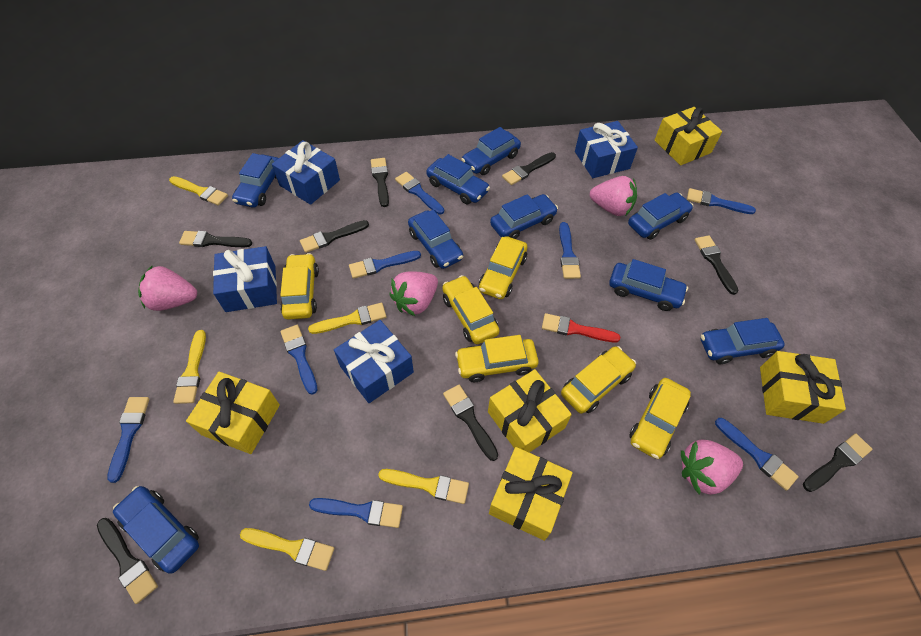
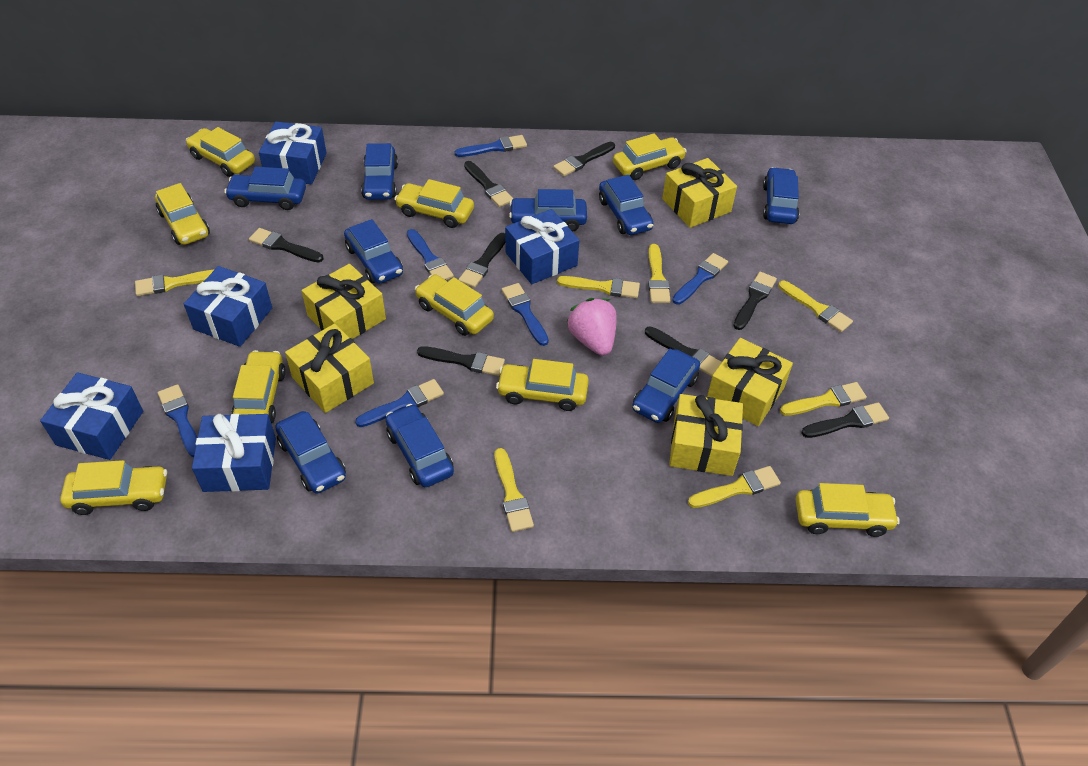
blue brush: [107,397,149,483] [280,325,317,395] [309,498,403,528] [349,251,421,279] [395,172,444,214] [559,222,581,279] [687,188,756,214] [715,418,799,490] = 8 -> [158,384,197,457] [355,379,444,427] [407,229,454,280] [455,135,527,157] [502,283,549,346] [672,253,728,305] = 6
blue gift: [213,246,277,312] [272,140,340,205] [334,320,414,403] [575,121,638,178] = 4 -> [40,372,143,460] [184,266,272,347] [192,414,276,492] [259,122,327,184] [505,209,579,284] = 5
pink strawberry: [138,265,197,311] [390,271,438,316] [590,176,637,216] [681,439,743,495] = 4 -> [567,298,617,356] = 1
red brush: [542,313,621,342] = 1 -> none = 0
yellow brush: [169,176,228,206] [173,330,206,404] [240,528,334,571] [308,303,386,334] [378,469,469,504] = 5 -> [135,270,214,296] [495,448,534,532] [557,276,640,298] [648,244,671,303] [688,466,781,508] [778,281,853,332] [780,382,867,416] = 7
yellow car: [280,253,319,320] [442,275,500,344] [455,335,539,382] [479,236,527,299] [561,346,636,414] [629,378,691,459] = 6 -> [60,460,167,515] [155,183,210,245] [186,127,255,177] [231,350,286,423] [394,179,474,228] [415,275,494,336] [496,359,589,411] [613,133,687,180] [796,483,900,537] = 9

